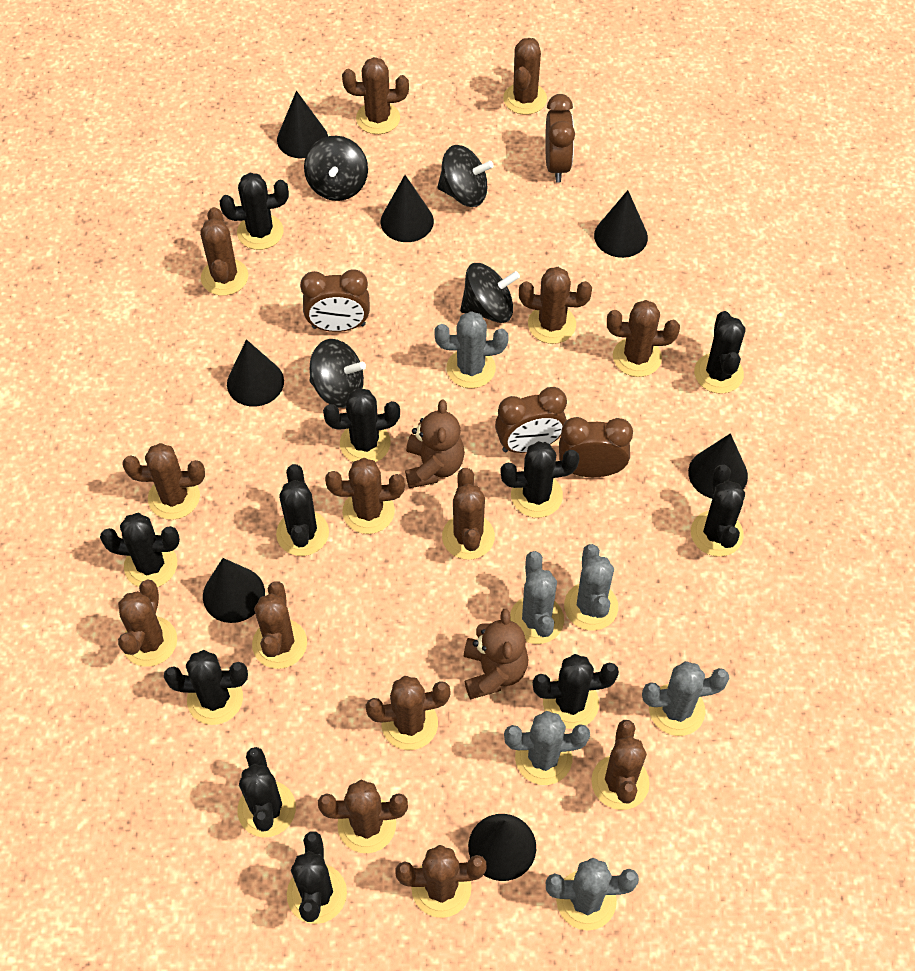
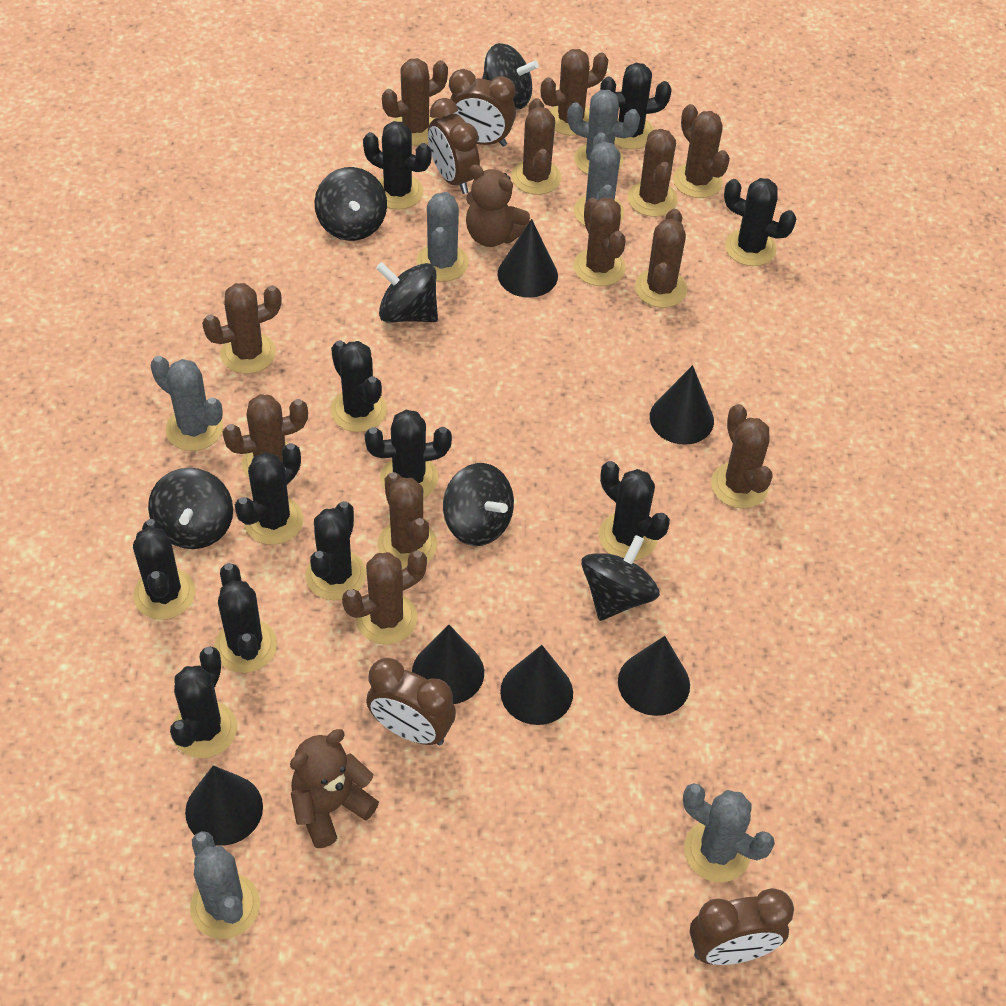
black cone: [203,558,265,623] [227,339,284,406] [277,91,328,158] [380,175,434,242] [468,814,536,881] [594,190,648,258] [688,433,748,498] = 7 -> [185,765,263,846] [412,624,484,704] [497,219,558,298] [500,645,573,725] [618,636,690,716] [650,365,714,445] = 6
black spinning top: [304,136,368,201] [309,339,366,408] [437,145,494,207] [460,263,520,323] = 4 -> [148,468,233,549] [315,167,387,241] [376,262,438,323] [443,463,514,546] [482,43,539,110] [581,535,660,621] = 6
brown cactus: [118,580,177,667] [122,443,205,520] [200,207,248,296] [252,581,307,669] [318,780,408,853] [325,458,405,534] [342,57,409,134] [365,676,450,750] [396,845,486,918] [442,468,495,560] [503,38,547,115] [519,267,592,344] [591,720,650,810] [607,300,680,377] = 14 -> [202,283,282,374] [223,394,308,478] [342,551,427,645] [378,472,437,569] [382,58,448,146] [511,98,561,195] [541,49,608,135] [574,197,626,286] [628,129,678,217] [635,209,687,308] [673,104,730,198] [711,404,773,508] = 12

